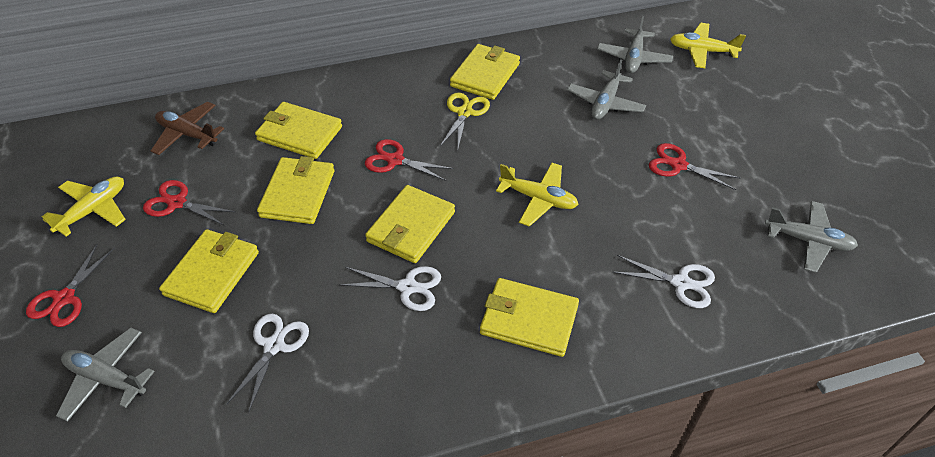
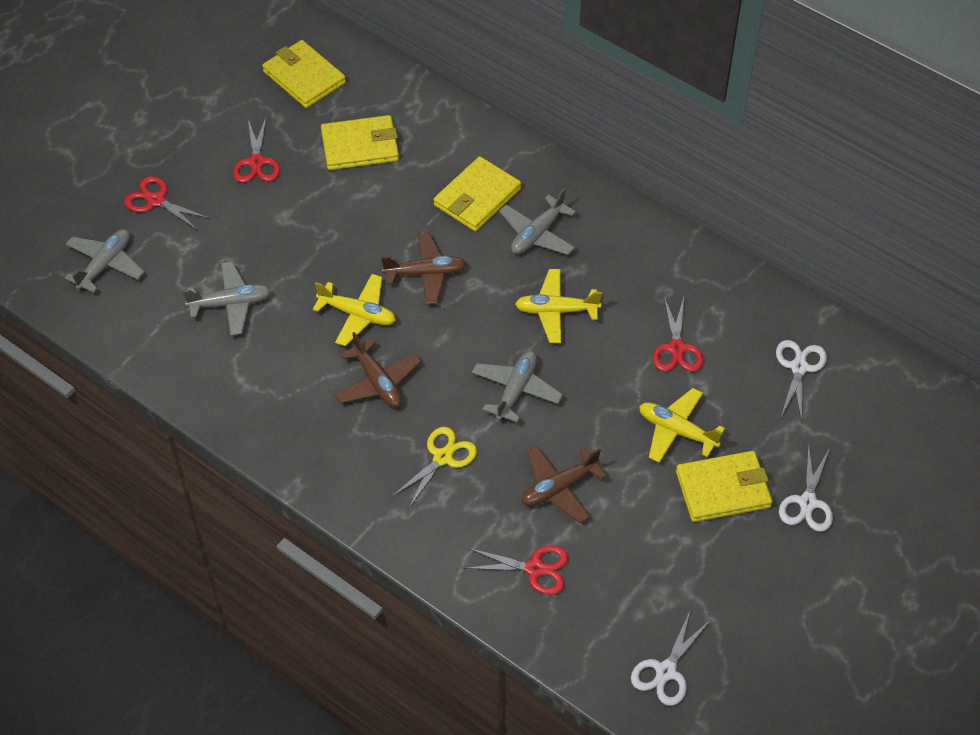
brown plane: [151,102,224,155] = 1 -> [334,332,421,407] [381,232,467,305] [522,445,607,523] = 3
yellow wallet: [159,229,259,313] [255,102,342,159] [257,156,335,224] [365,185,455,263] [450,44,520,100] [480,278,579,357] = 6 -> [262,40,346,108] [321,115,399,170] [434,156,521,231] [676,451,772,522] = 4

